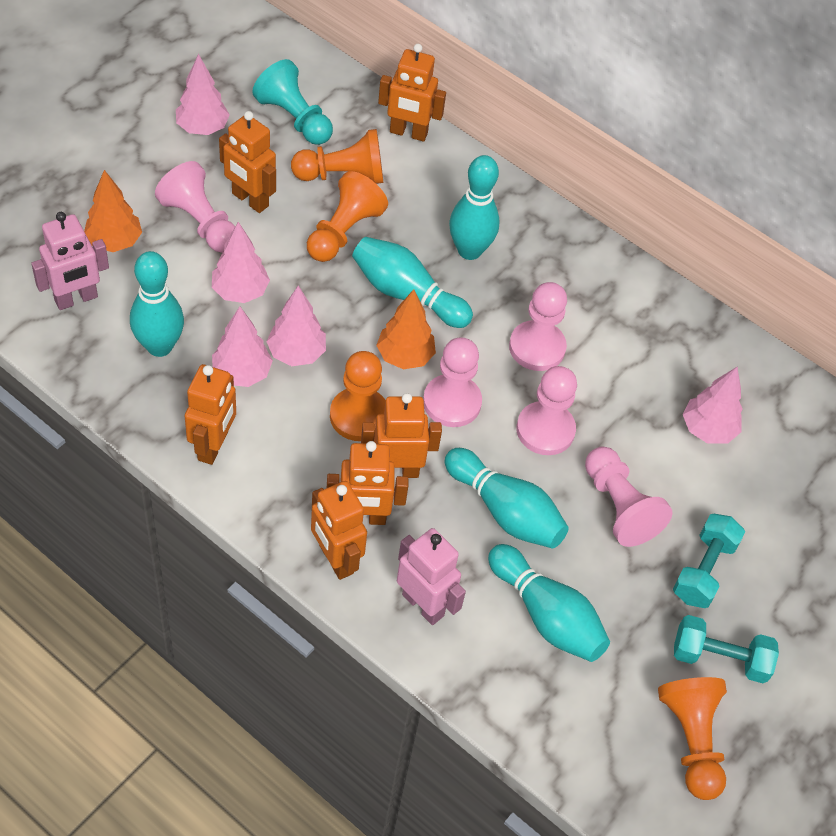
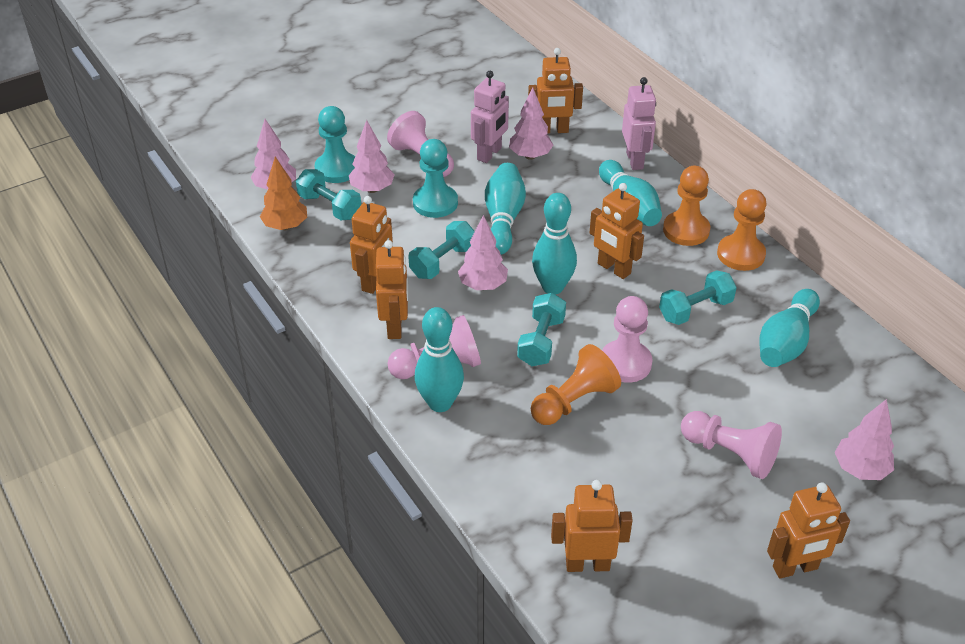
orange pawn: [291,129,383,184] [307,171,388,262] [330,351,386,441] [658,677,727,800] = 4 -> [531,344,621,425] [663,166,710,246] [717,189,766,271] = 3
orange tree: [84,170,142,252] [376,289,436,370] = 2 -> [260,157,307,230] = 1
pink pawn: [155,161,235,253] [423,338,482,427] [509,282,567,371] [516,366,577,455] [585,447,673,547] = 5 -> [387,111,454,177] [387,315,481,379] [602,296,653,383] [681,411,782,479] = 4
turquoise dumbbell: [673,514,745,608] [674,615,779,683] = 2 -> [296,169,361,220] [408,221,475,279] [517,293,566,366] [659,270,737,325] = 4
turquoise pawn: [252,59,333,145] = 1 -> [315,106,355,183] [413,139,458,218] = 2

